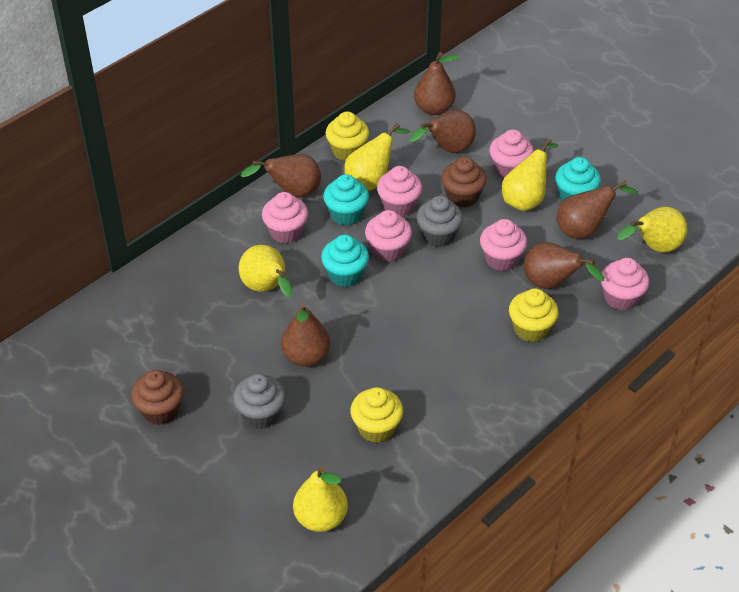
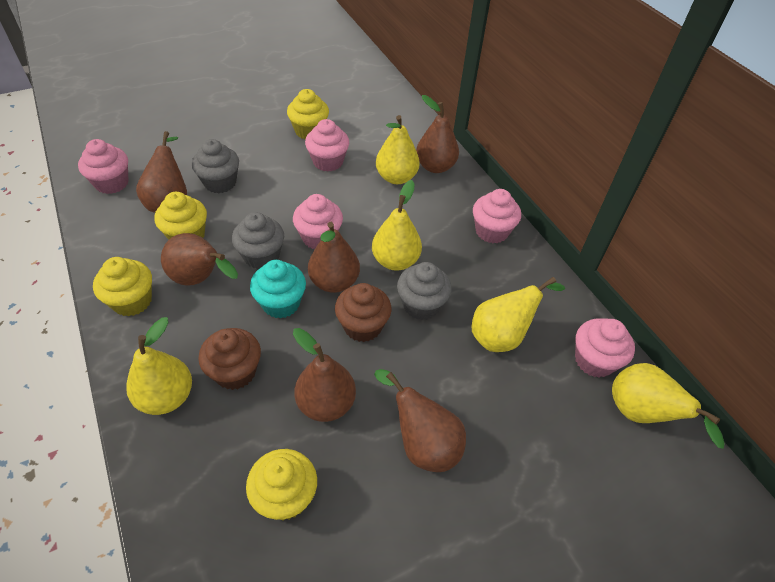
grey cupcake: [233,374,286,429] [416,195,463,247] = 2 -> [192,139,239,193] [232,212,284,269] [397,262,452,320] = 3
pink cupcake: [262,192,308,244] [365,210,412,262] [377,166,422,216] [480,219,527,271] [489,129,534,178] [601,258,649,311] = 6 -> [78,139,129,194] [293,194,343,249] [305,119,349,172] [473,189,521,243] [575,319,635,378] = 5
turquoise cupcake: [321,235,369,287] [323,174,369,226] [555,157,601,201] = 3 -> [250,260,306,319] = 1
yellow cupcake: [326,111,369,161] [350,387,403,443] [509,288,558,342] = 3 -> [93,257,152,317] [154,192,207,240] [246,449,317,520] [287,89,329,140] = 4

